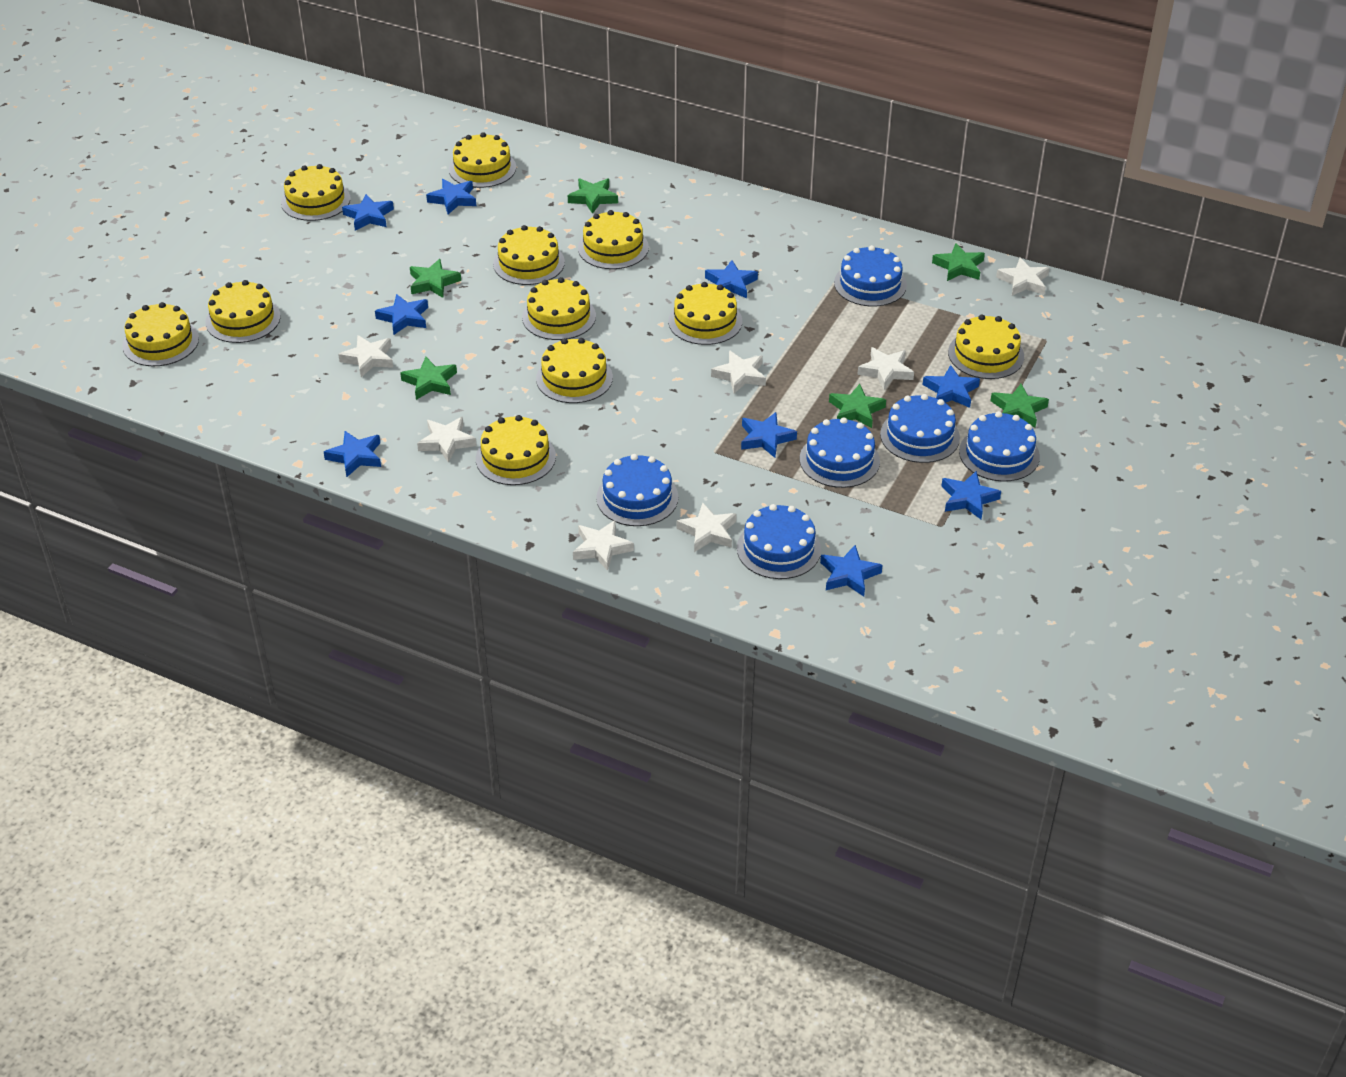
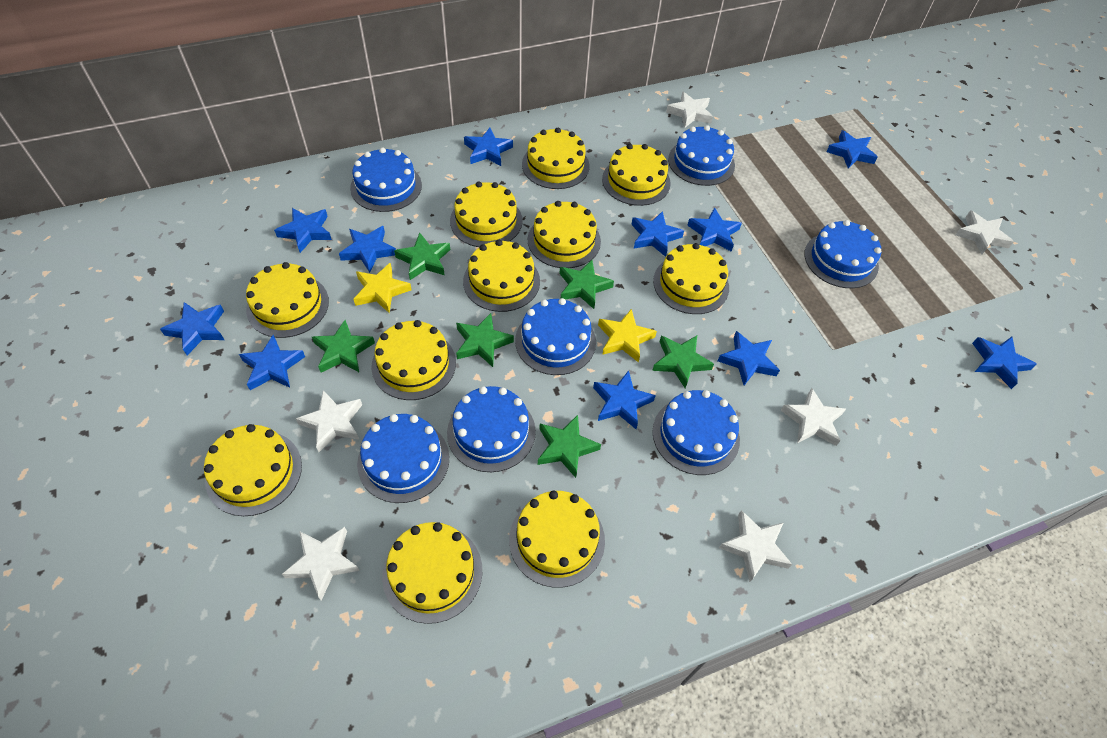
blue cake: [596,454,678,526] [737,504,821,579] [800,417,880,488] [834,245,907,306] [880,394,960,463] [959,411,1040,482] = 6 -> [350,148,422,212] [357,414,449,503] [447,386,536,472] [515,298,596,375] [652,390,740,475] [668,125,735,186] [804,220,881,288] = 7
blue star: [324,431,381,477] [342,194,394,231] [375,294,428,335] [426,179,476,214] [705,260,758,298] [741,412,797,458] [820,545,883,596] [923,365,980,408] [941,471,1001,519] = 9 -> [160,302,224,355] [239,335,305,390] [274,208,332,253] [339,226,396,273] [464,128,513,166] [593,370,656,429] [631,211,684,257] [687,207,742,252] [718,331,780,386] [826,130,878,169] [972,337,1037,389] = 11
white star: [338,335,393,377] [417,417,477,463] [573,520,634,571] [677,503,737,552] [711,350,766,393] [857,347,914,390] [996,257,1049,296] = 7 -> [282,527,360,601] [296,390,362,452] [666,92,713,128] [719,510,792,582] [780,388,846,446] [956,210,1014,254] = 6
yellow star: none = 0 -> [353,262,412,313] [598,309,657,363] = 2

